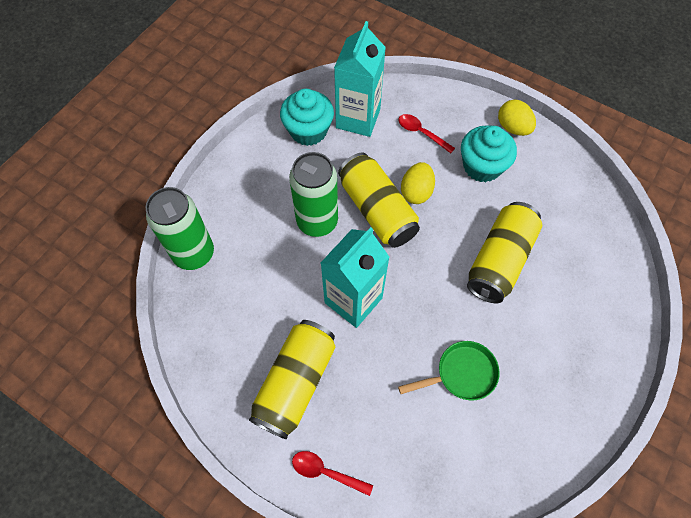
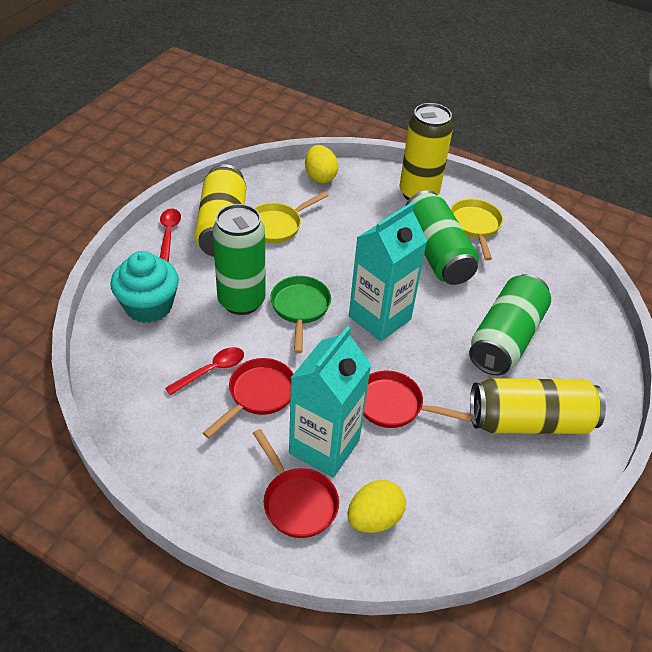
green can: [146,187,214,270] [289,152,338,237] = 2 -> [212,204,266,315] [405,190,479,285] [469,274,551,376] = 3
red pan: none = 0 -> [203,358,294,438] [253,429,339,538] [363,370,472,428] = 3
turquoise cupcake: [280,89,334,146] [461,125,517,182] = 2 -> [111,251,179,323] = 1
yellow pan: none = 0 -> [254,191,329,243] [450,199,503,261] = 2

